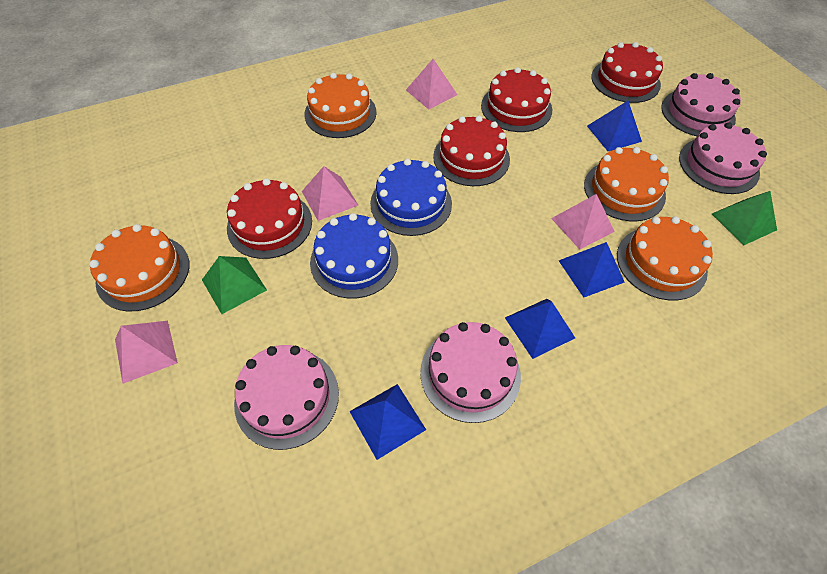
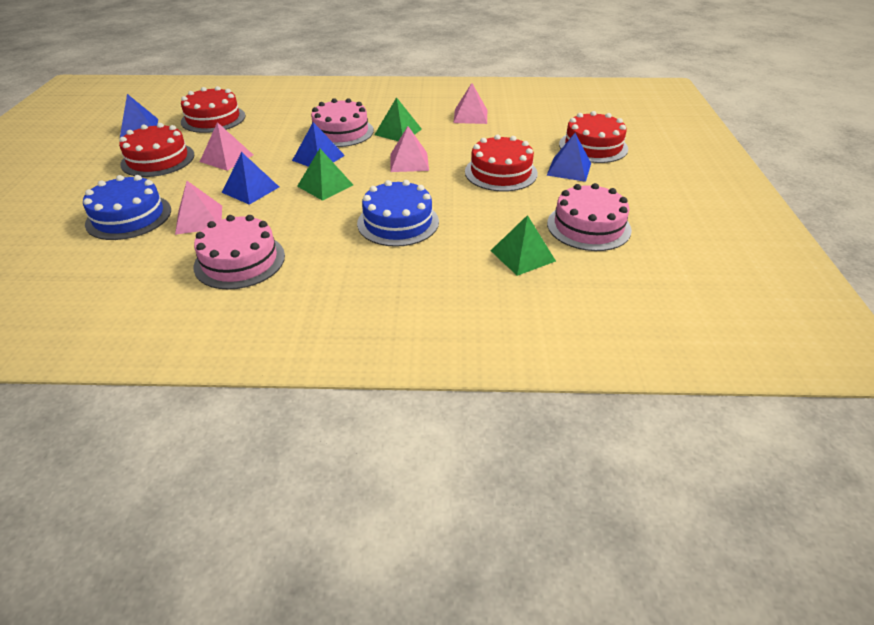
green pyramid: [202,256,267,314] [712,191,777,245] = 2 -> [297,148,353,201] [374,97,422,141] [490,215,556,276] = 3
orange cake: [89,224,189,311] [304,73,376,138] [584,147,669,221] [617,216,713,300] = 4 -> none = 0
pink cake: [234,345,339,450] [420,322,521,423] [661,73,741,136] [679,122,767,194] = 4 -> [194,215,285,290] [311,98,374,147] [547,183,632,251] = 3

